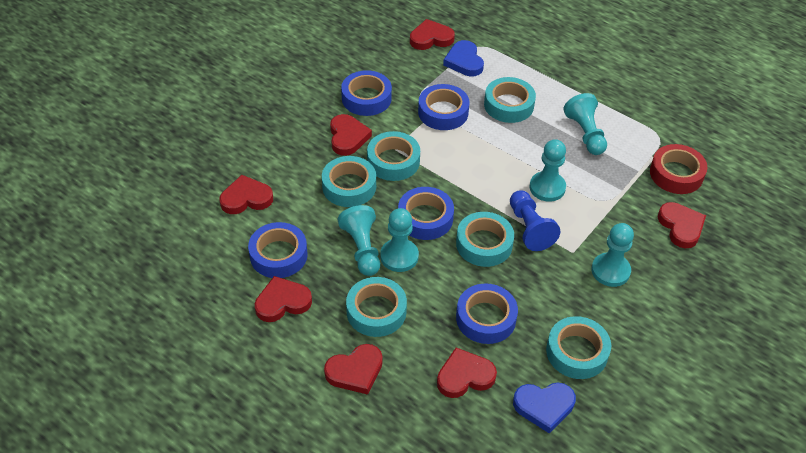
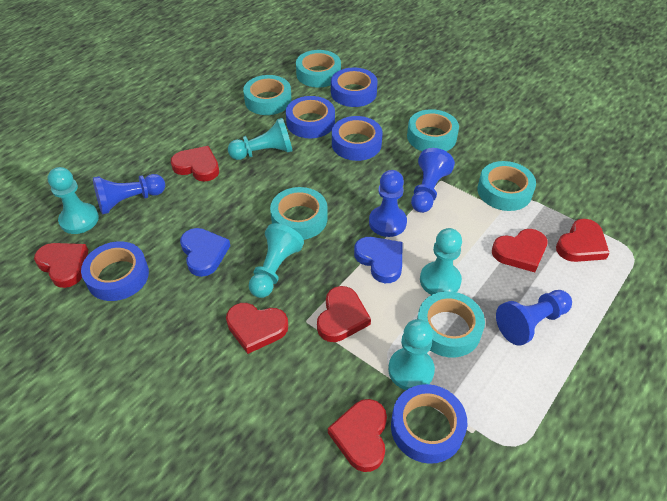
blue pawn: [510,190,560,251] = 1 -> [93,174,165,215] [369,170,407,237] [411,148,455,213] [496,290,572,346] = 4
red tape: [650,144,708,194] = 1 -> none = 0

